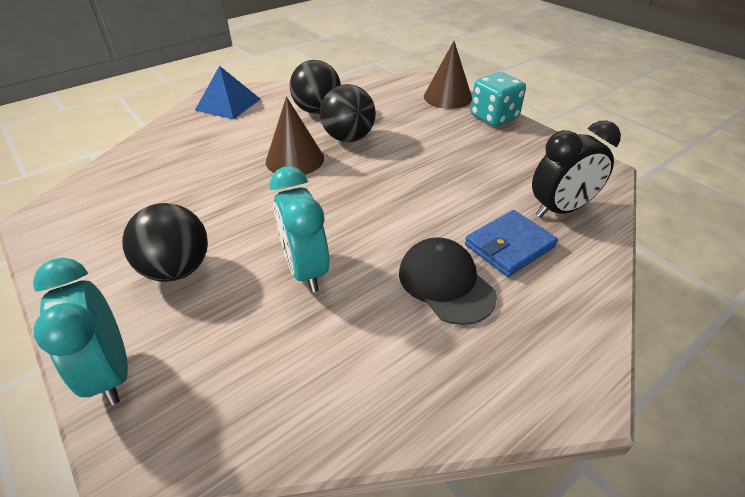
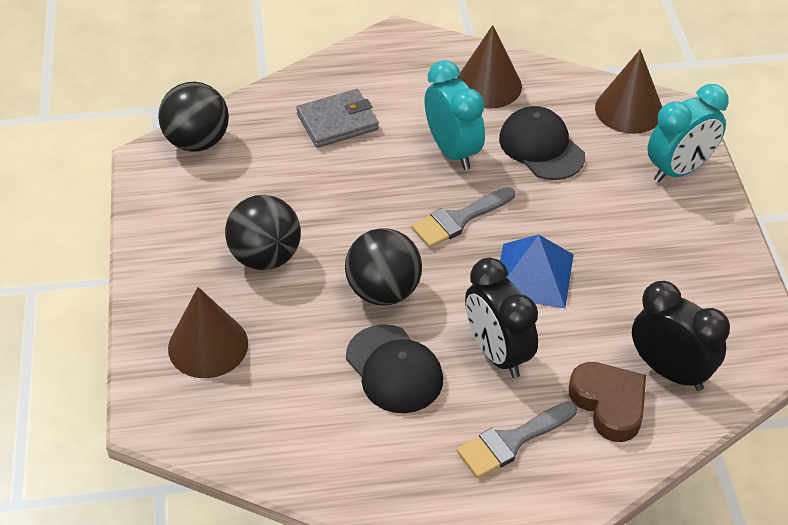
black cap: [399,237,497,325] = 1 -> [346,324,443,413] [499,106,585,180] = 2
black clock: [532,121,621,218] = 1 -> [465,258,538,378] [632,281,730,391] = 2
blue wallet: [465,210,558,277] = 1 -> none = 0
brown cone: [266,97,324,175] [424,41,472,109] = 2 -> [168,287,248,378] [457,25,522,109] [595,49,662,134] = 3
brown heart: none = 0 -> [569,362,646,442] = 1
grey brush: none = 0 -> [411,187,515,248] [457,402,577,478] = 2
grey wallet: none = 0 -> [296,89,379,148] = 1
turquoise dice: [470,72,526,127] = 1 -> none = 0

